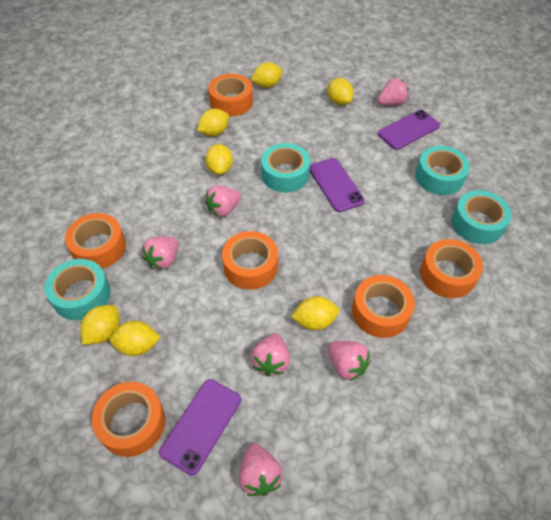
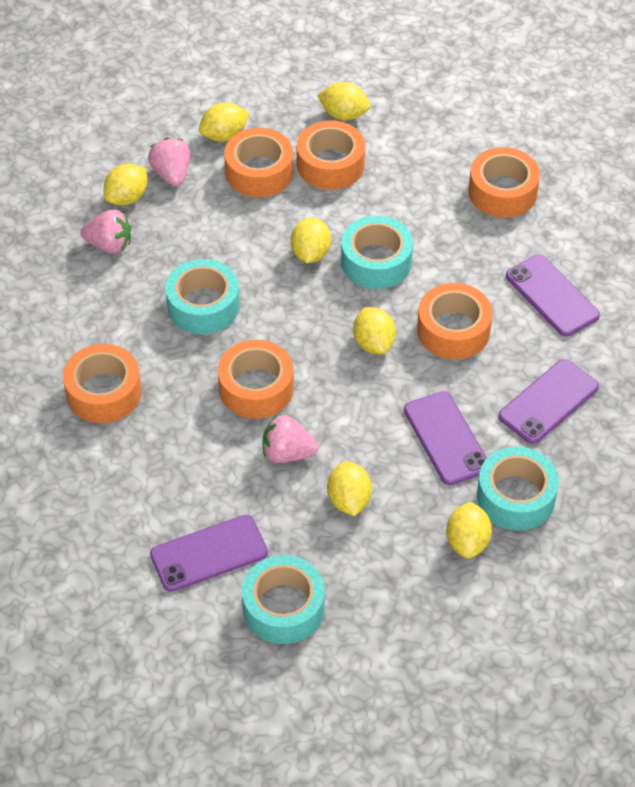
pink strawberry: [142,237,179,270] [205,185,241,217] [239,443,283,496] [251,333,290,376] [328,341,370,381] [378,78,409,106] = 6 -> [81,210,131,254] [148,138,190,187] [263,415,318,463] = 3
purple phone: [159,379,241,476] [310,158,365,212] [378,110,440,150] = 3 -> [150,515,268,592] [404,391,487,485] [498,359,599,444] [506,255,600,337] = 4

